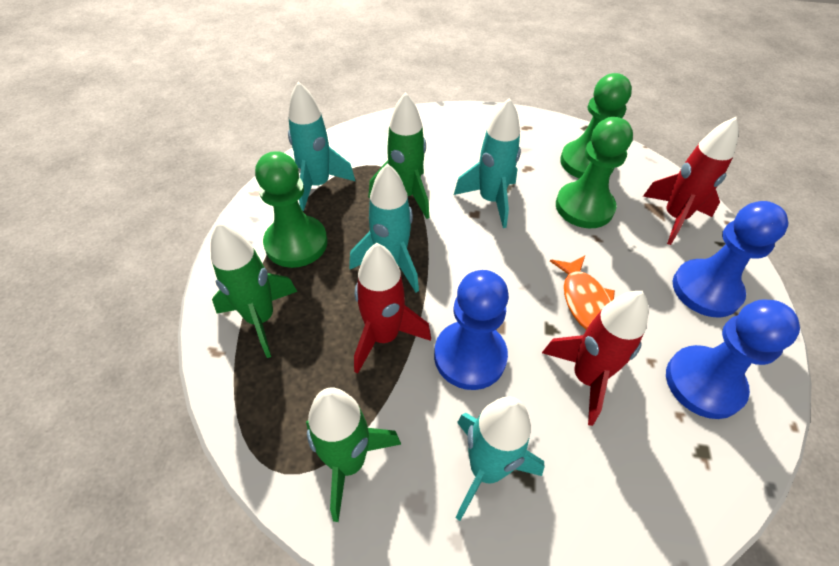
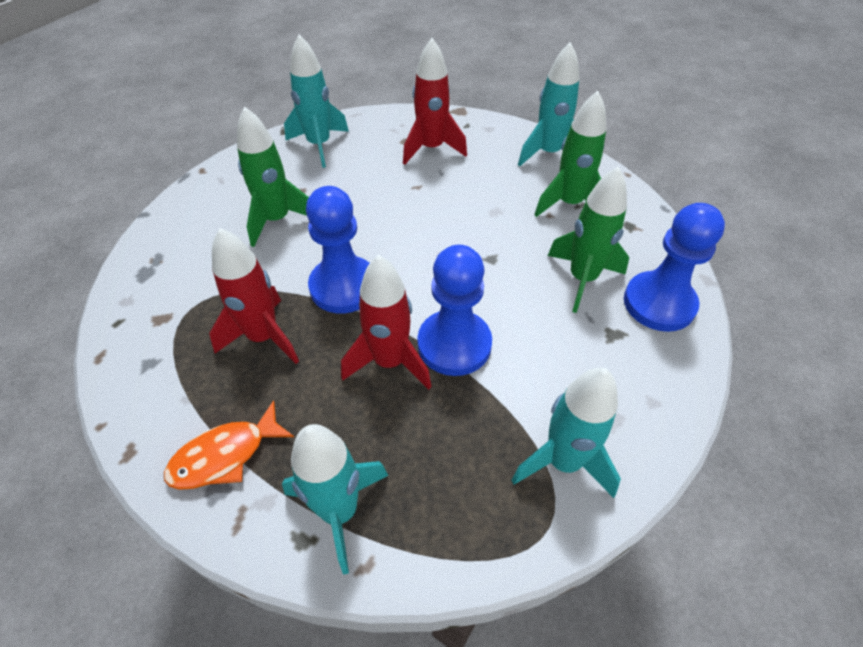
green pawn: [255,151,327,268] [556,117,633,228] [560,73,632,178] = 3 -> none = 0

